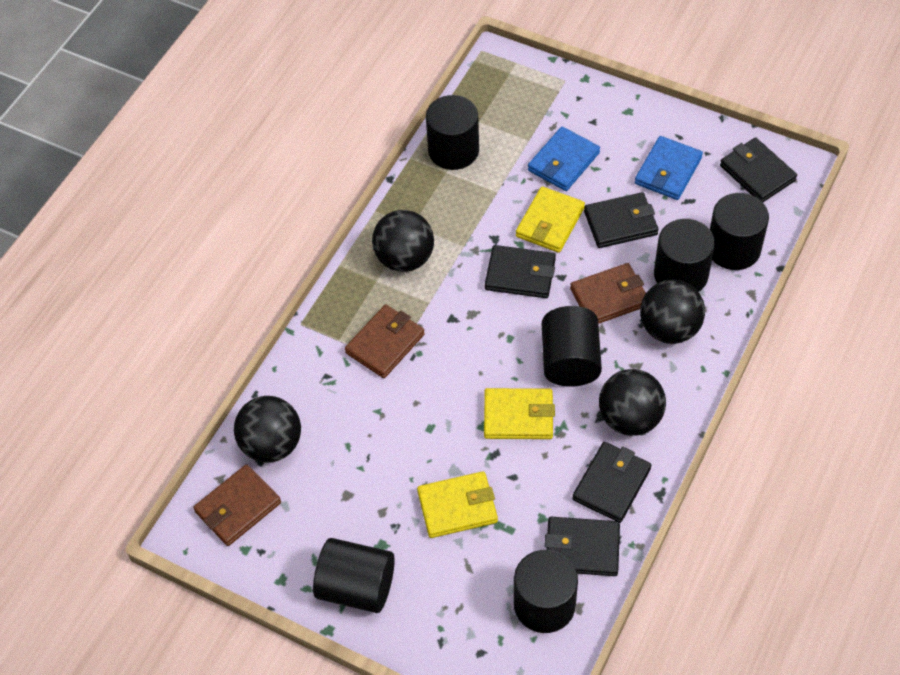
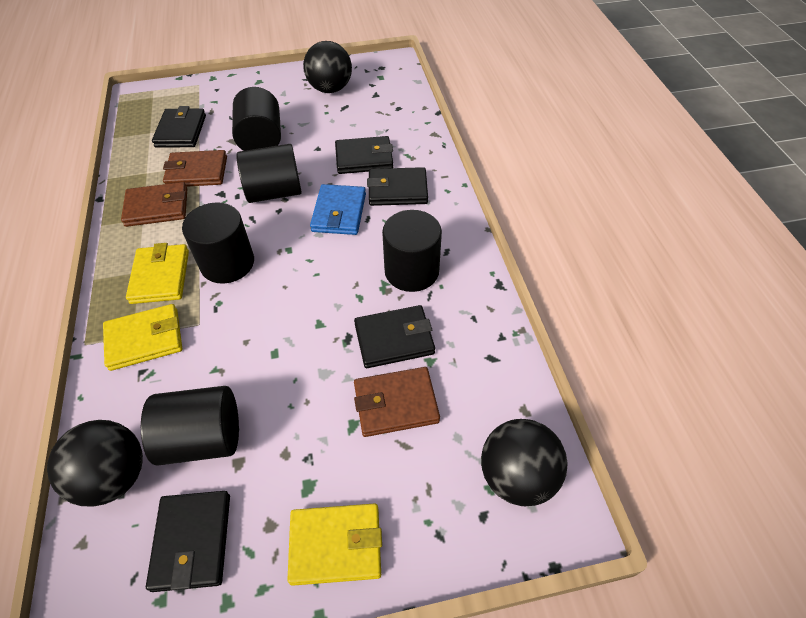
black ball: [234,396,301,463] [372,210,434,272] [599,369,666,436] [640,279,705,344] = 4 -> [47,420,143,506] [303,41,352,93] [481,419,567,506] = 3
black cylinder: [313,538,395,613] [426,95,479,170] [514,550,578,633] [542,306,602,387] [654,219,715,292] [710,193,769,270] = 6 -> [141,386,239,466] [182,202,254,284] [232,87,281,151] [236,144,302,203] [382,210,442,292] = 5
blue wallet: [528,127,600,191] [635,136,703,200] = 2 -> [310,184,366,235] = 1

